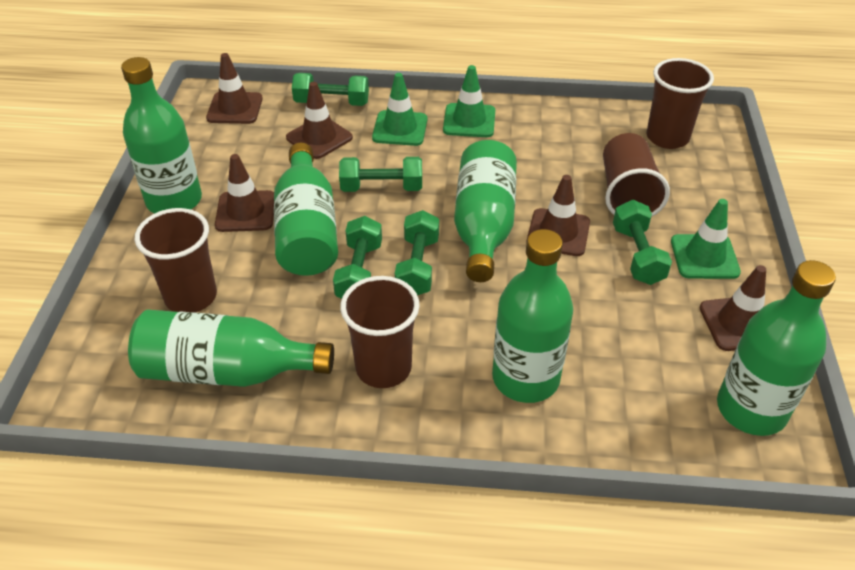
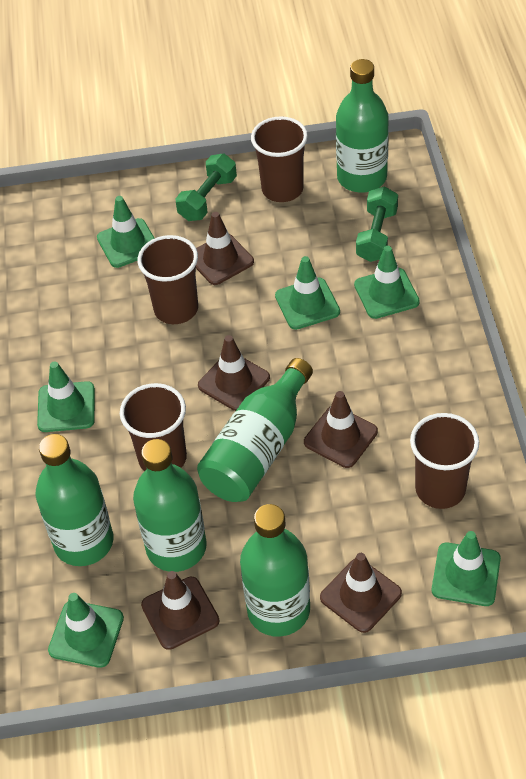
green bottle: [121,57,202,214] [128,309,334,387] [274,143,338,276] [454,140,517,282] [492,229,573,403] [717,260,836,436] = 6 -> [36,434,113,566] [133,439,207,572] [197,358,313,502] [240,504,310,637] [336,59,389,193] = 5
green dumbbell: [292,73,369,106] [333,216,382,299] [339,157,422,192] [395,210,439,295] [613,200,672,285] = 5 -> [175,153,237,221] [356,186,398,262] = 2
green traffic cone: [372,73,427,146] [443,65,495,137] [671,199,741,279] = 3 -> [37,361,95,432] [48,593,124,668] [97,196,155,268] [275,256,340,330] [354,246,420,319] [432,531,501,606] = 6

